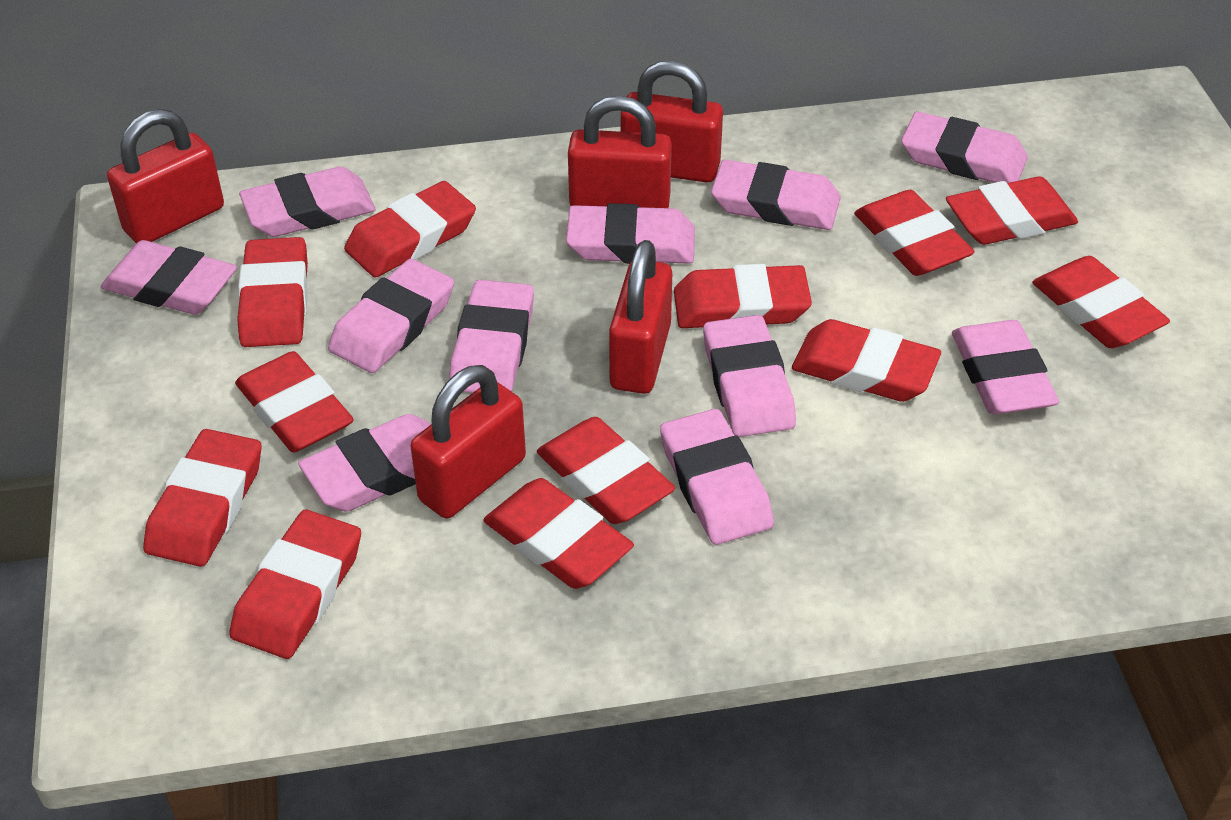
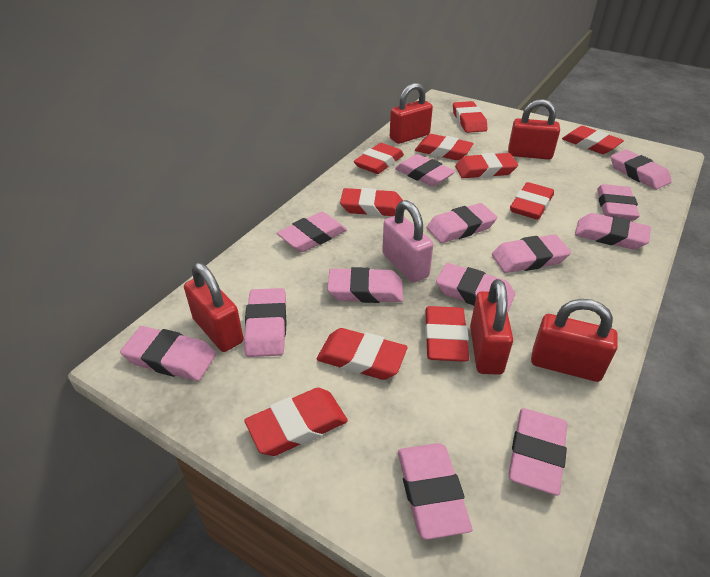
pink eraser: [101,240,237,315] [239,167,375,237] [298,414,431,512] [328,259,454,373] [449,280,534,393] [566,203,695,264] [660,409,774,545] [703,315,796,437] [711,159,841,230] [901,111,1028,183] [952,320,1059,414] = 11 -> [120,326,216,381] [244,288,286,357] [277,212,347,252] [327,267,403,303] [395,154,455,186] [398,443,472,540] [426,203,497,243] [436,263,515,312] [492,234,571,273] [509,408,567,496] [575,213,651,250] [597,184,640,220] [611,149,672,190] = 13
pink padlock: none = 0 -> [382,200,433,282] = 1
red eraser: [143,429,262,567] [229,510,361,659] [235,351,354,452] [237,237,308,347] [344,181,476,278] [483,478,634,589] [537,417,675,524] [674,264,812,328] [792,319,941,402] [854,190,975,276] [946,176,1078,245] [1032,256,1170,348] = 12 -> [244,388,348,456] [317,328,408,380] [340,188,403,216] [354,143,404,174] [415,134,474,160] [425,306,469,362] [453,101,487,133] [455,153,518,178] [510,182,554,220] [562,126,624,154] = 10

